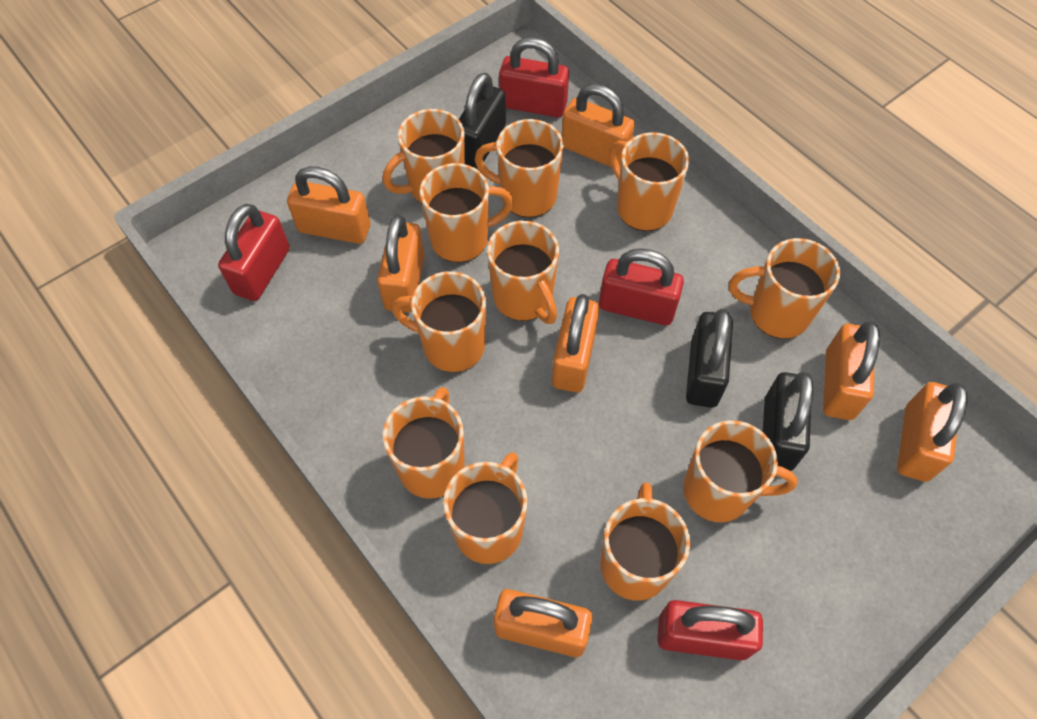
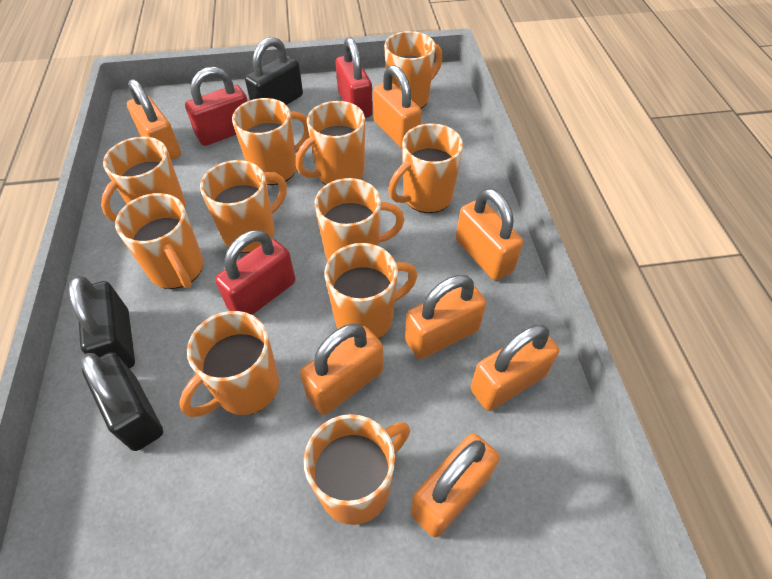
red padlock: [218,204,290,301] [499,38,569,118] [599,248,684,325] [657,600,763,661] = 4 -> [185,67,248,146] [215,230,295,315] [336,37,373,118] = 3

